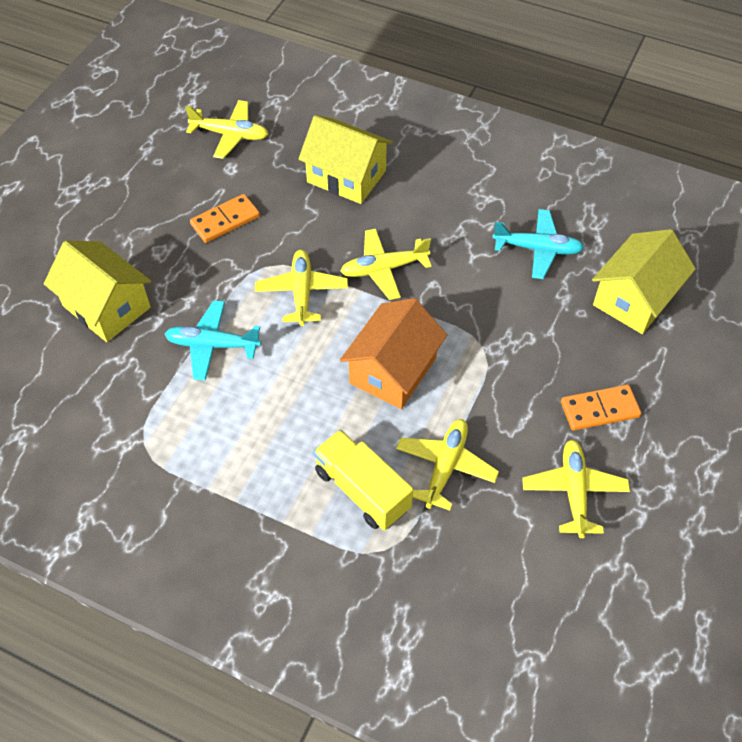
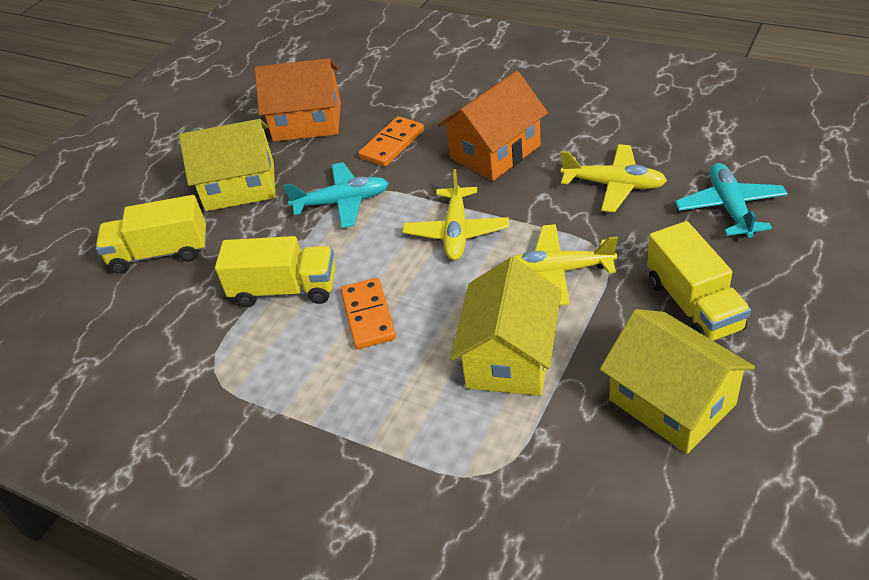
orange house: [340,298,447,409] = 1 -> [255,58,341,142] [438,71,548,181] = 2
yellow plane: [185,100,268,159] [255,250,348,326] [340,229,432,300] [396,419,499,511] [522,440,630,538] = 5 -> [403,169,509,260] [513,224,618,305] [561,144,667,212] = 3
yellow truck: [313,430,413,530] = 1 -> [96,195,207,274] [215,236,336,307] [647,221,751,341] = 3

